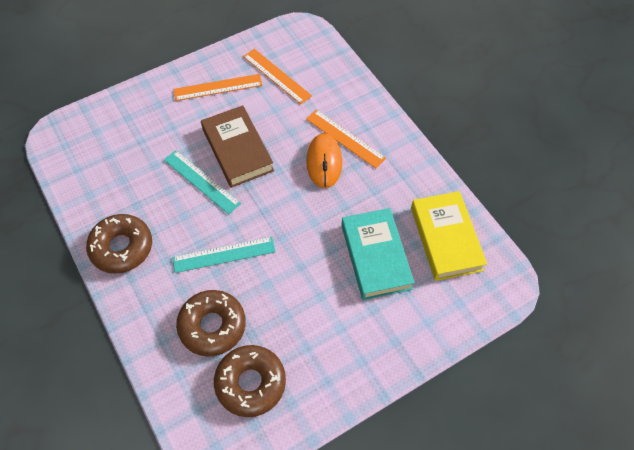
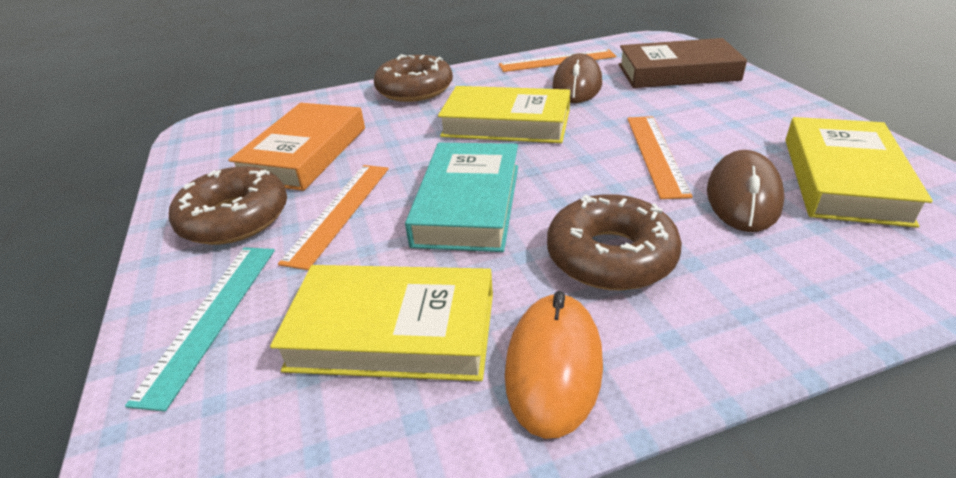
brown mouse: none = 0 -> [552,53,602,103] [707,150,784,232] = 2
orange book: none = 0 -> [228,103,365,191] = 1
turquoise ruler: [164,150,241,214] [172,237,276,273] = 2 -> [125,247,275,412] = 1
yellow book: [411,191,487,281] = 1 -> [270,265,493,381] [438,86,570,143] [785,117,933,228] = 3

